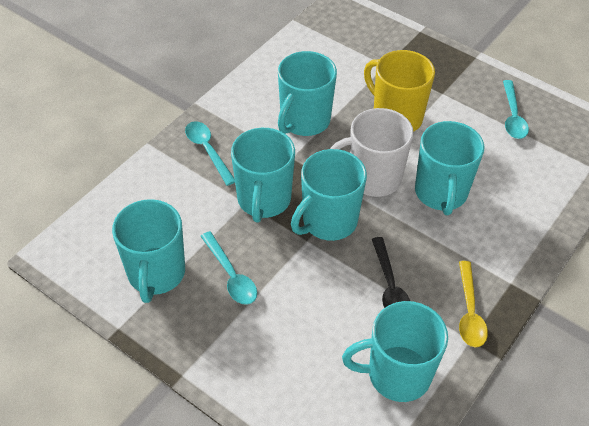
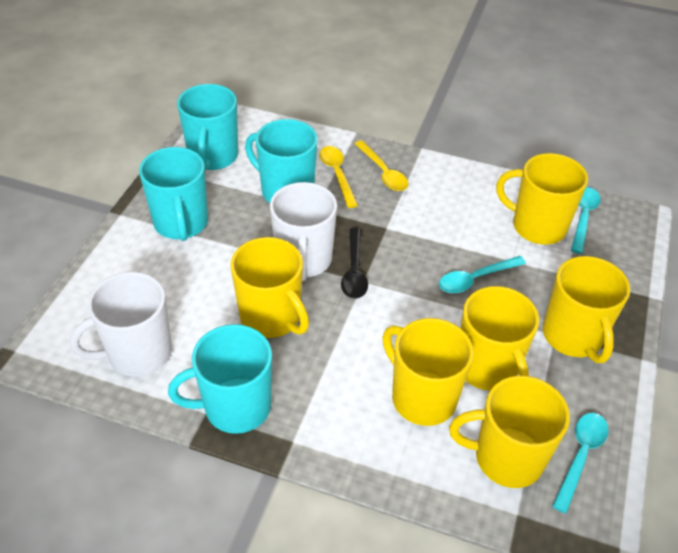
turquoise mug: [112,199,185,303] [231,128,295,223] [278,51,337,136] [291,149,367,241] [342,301,448,402] [415,121,484,215] = 6 -> [139,147,208,241] [168,324,272,434] [177,84,238,170] [245,119,318,203] = 4
white mug: [330,108,414,197] = 1 -> [70,272,172,377] [270,182,337,281] = 2
yellow mug: [364,50,435,132] = 1 -> [230,237,309,338] [382,318,473,426] [449,376,570,488] [461,286,539,391] [496,153,588,245] [543,256,630,363] = 6
yellow spoon: [459,261,488,347] = 1 -> [319,146,358,208] [355,140,408,191] = 2

